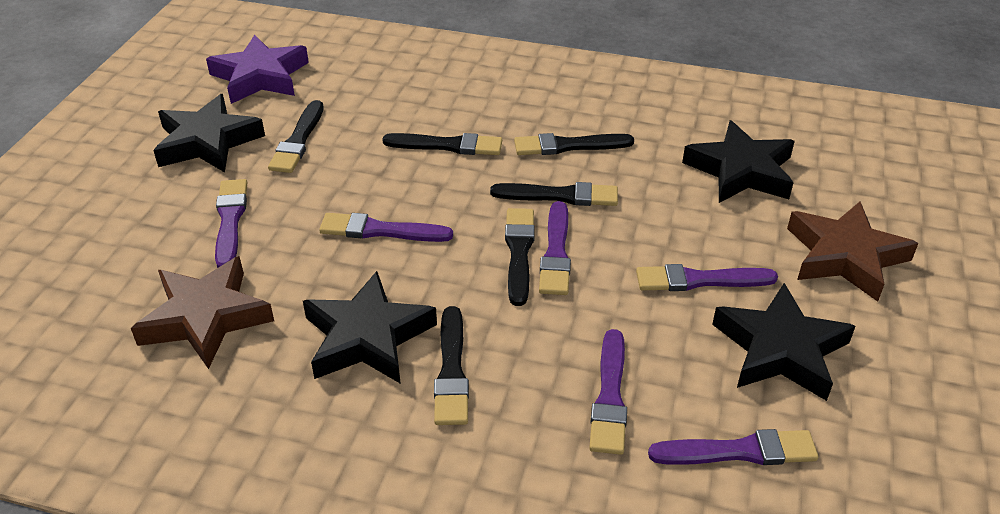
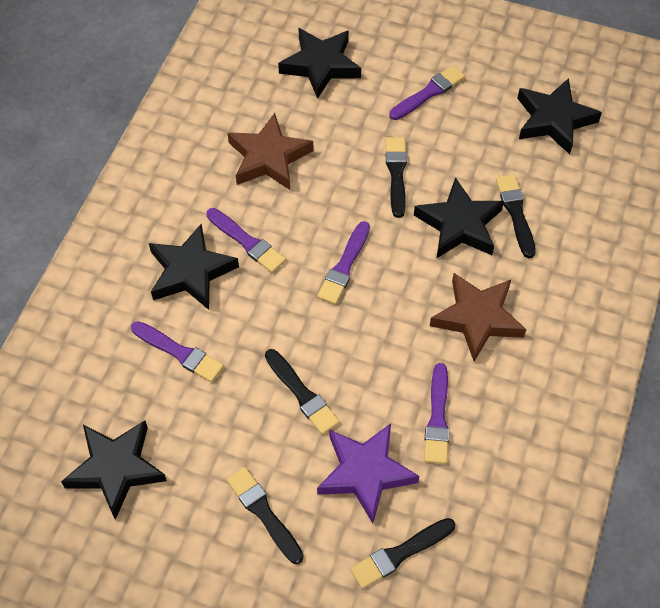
black brush: [268,100,324,173] [382,133,502,155] [434,306,469,425] [490,182,618,206] [505,208,535,306] [514,133,634,155] = 6 -> [227,467,304,564] [265,349,340,435] [350,518,456,589] [386,137,407,218] [496,174,536,258] = 5
black star: [153,94,265,173] [303,271,437,384] [682,120,795,203] [712,283,855,401] = 4 -> [61,421,167,520] [149,224,239,310] [278,28,361,99] [414,177,504,259] [517,78,602,154] = 5
purple brush: [215,179,247,268] [319,213,453,242] [539,201,571,295] [589,329,627,455] [636,264,778,291] [648,429,818,465] = 6 -> [131,321,224,382] [206,208,286,273] [317,221,370,305] [389,65,465,120] [424,363,450,464] = 5

